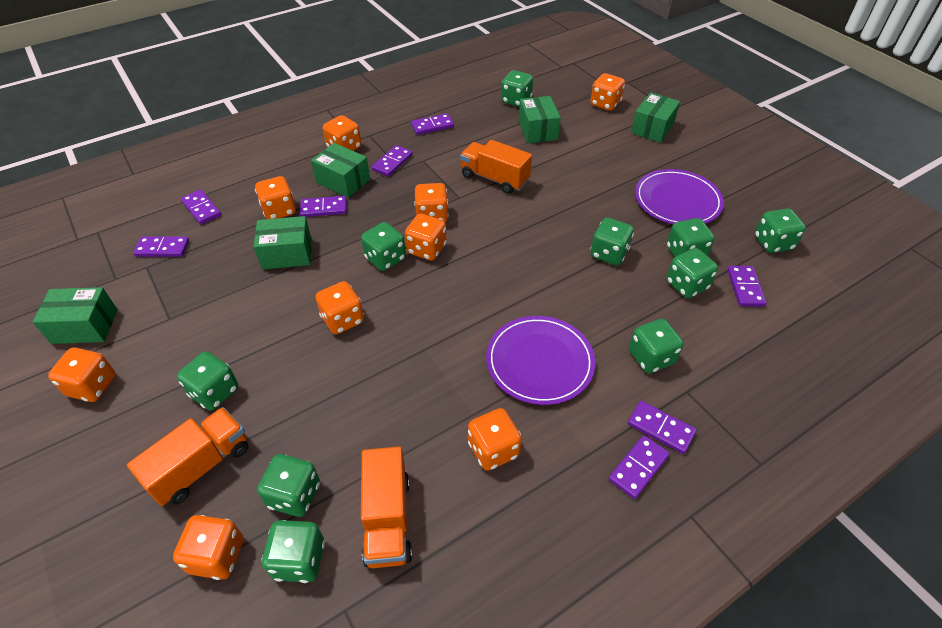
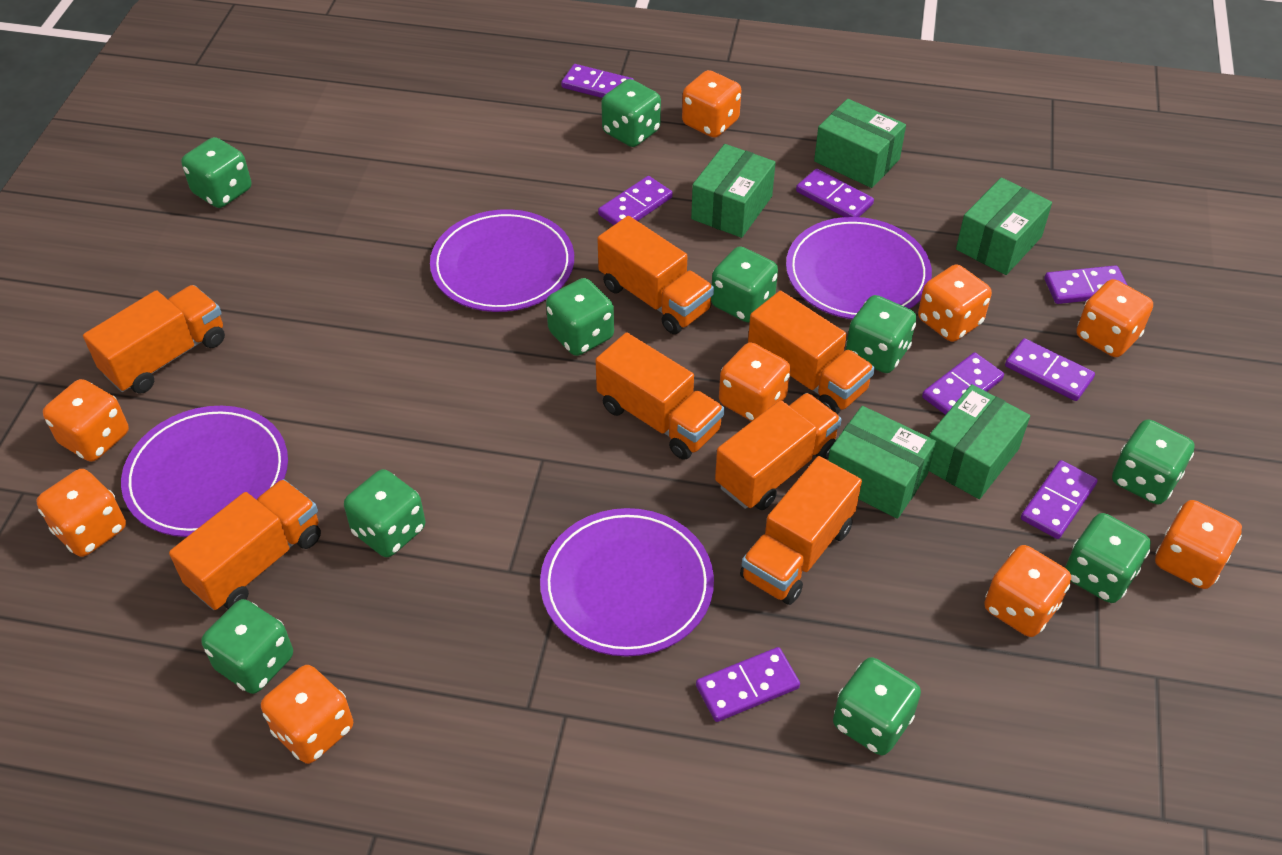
orange truck: [127,407,248,506] [361,447,412,568] [460,140,532,194] = 3 -> [83,285,225,394] [169,479,321,610] [596,333,725,460] [597,216,714,334] [715,393,842,510] [740,456,862,605] [748,291,875,414] = 7
purple plate: [486,316,595,405] [635,169,724,224] = 2 -> [121,406,288,537] [430,209,574,312] [540,508,714,657] [786,217,932,320] = 4

